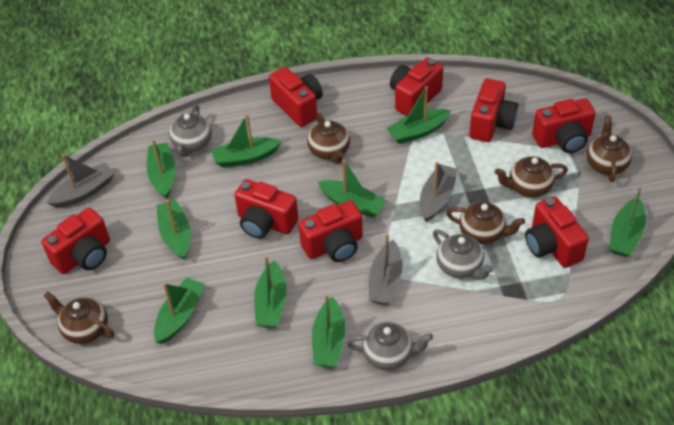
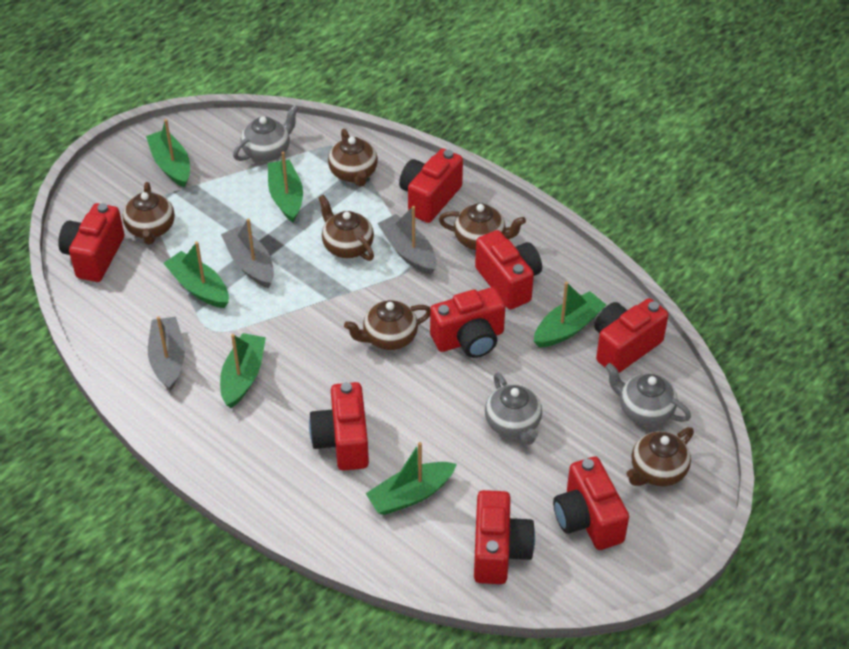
brown teapot: [44,291,114,344] [307,113,350,164] [446,202,525,244] [495,156,568,197] [587,115,632,182] = 5 -> [122,182,175,245] [318,195,374,261] [328,129,378,187] [344,300,430,350] [439,203,526,250] [627,427,694,486] = 6
green boat: [147,139,176,199] [154,277,205,344] [156,200,191,260] [212,114,282,168] [254,256,287,327] [312,294,345,367] [318,159,387,217] [387,86,451,144] [609,187,646,257] = 9 -> [146,119,190,188] [163,241,229,308] [220,333,266,408] [268,152,303,222] [365,442,457,515] [533,282,606,348] = 6

